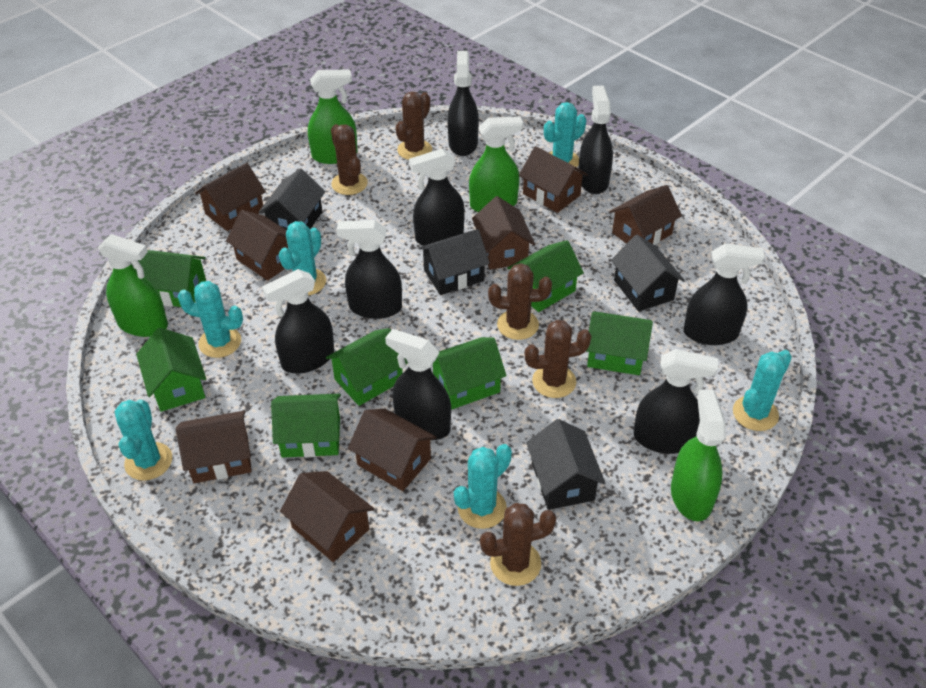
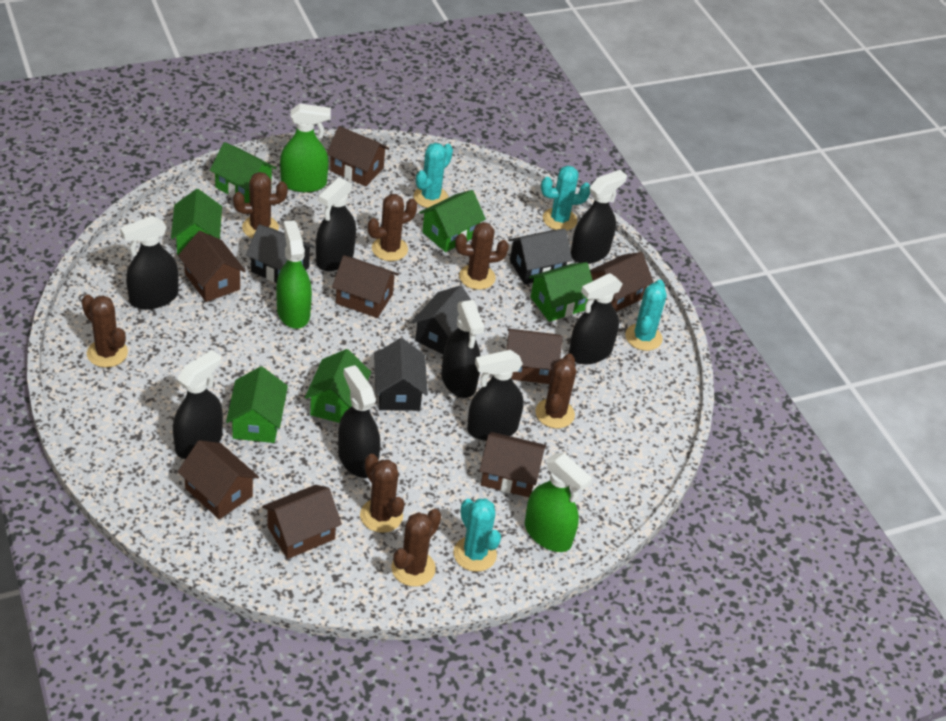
brown cactus: [331,124,368,195] [396,91,432,160] [480,503,556,586] [488,263,552,340] [525,320,592,398] = 5 -> [82,295,128,368] [233,172,288,238] [360,454,405,533] [368,194,417,261] [392,509,441,587] [455,222,509,290] [535,353,576,428] = 7
green house: [135,250,206,307] [136,328,206,412] [271,394,341,457] [326,328,408,406] [433,337,506,410] [507,240,584,312] [586,311,653,375] = 7 -> [171,189,222,255] [210,142,277,203] [226,366,288,443] [305,349,371,423] [419,190,486,252] [529,262,593,322] = 6
green spray bottle: [98,234,168,337] [308,69,357,164] [469,116,523,212] [671,390,726,521] = 4 -> [276,220,312,329] [280,104,331,192] [525,453,592,552] = 3
turquoise cactus: [115,399,172,481] [178,281,243,358] [279,221,326,295] [454,444,512,529] [544,102,586,167] [733,350,792,431] = 6 -> [414,143,453,208] [453,499,501,572] [541,166,590,231] [625,280,667,351] = 4

